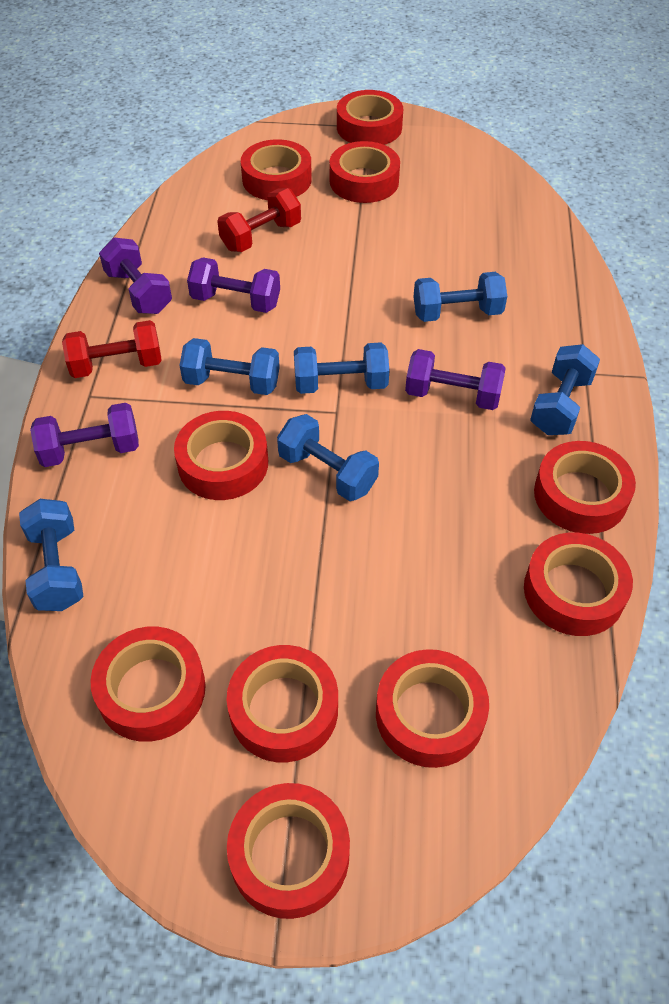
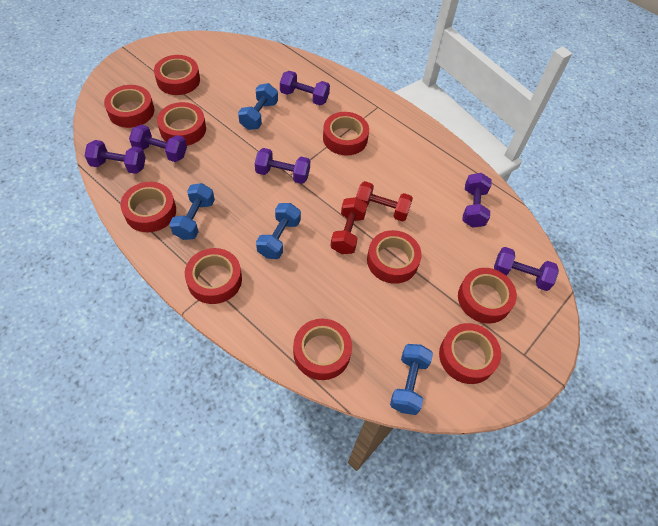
blue dumbbell: [19,499,84,611] [179,338,280,395] [277,414,379,501] [294,342,390,394] [413,272,507,322] [530,344,600,435] = 6 -> [169,183,215,240] [238,83,278,130] [256,203,301,259] [390,344,433,415] = 4
purple dumbbell: [30,403,139,467] [99,238,172,314] [187,257,280,313] [405,349,506,410] = 4 -> [85,140,146,174] [129,125,187,162] [255,148,310,184] [280,71,330,105] [462,173,492,227] [494,247,559,291] = 6

